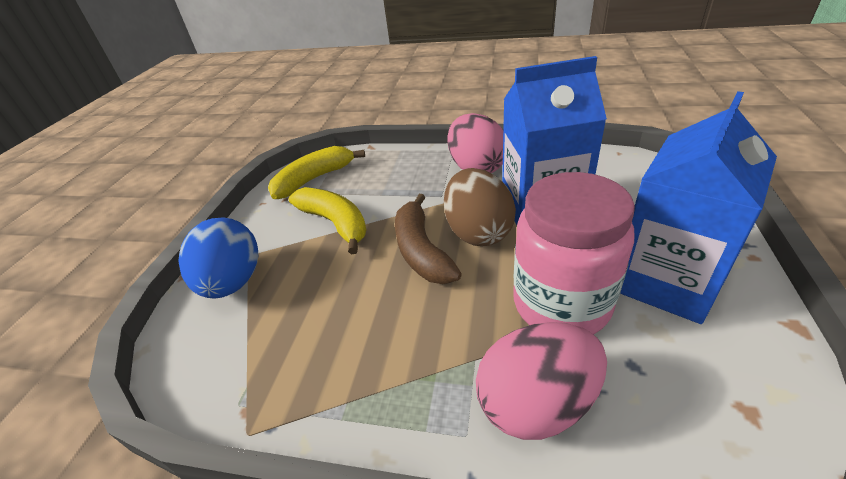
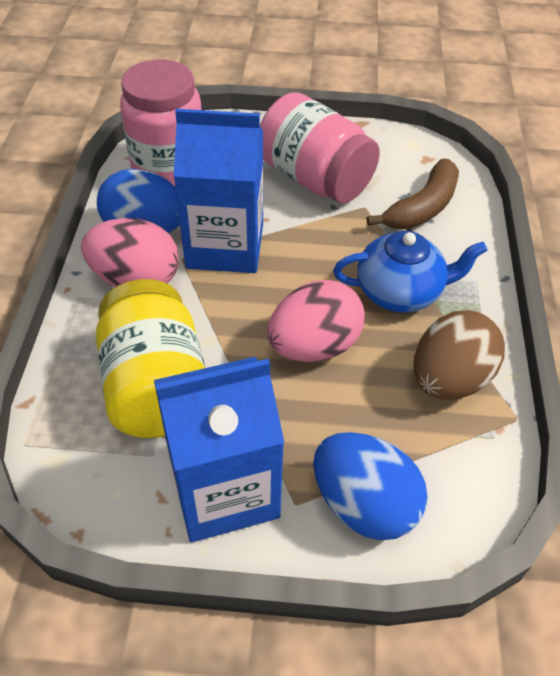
blue egg: [178,217,258,299] = 1 -> [97,169,180,233] [313,432,428,540] = 2
blue teapot: none = 0 -> [333,231,487,313] = 1
pink jar: [513,172,635,335] = 1 -> [120,59,202,186] [260,92,380,203] = 2
yellow banana: [268,146,365,199] [289,187,367,254] = 2 -> none = 0
yellow jar: none = 0 -> [96,279,206,438] = 1

